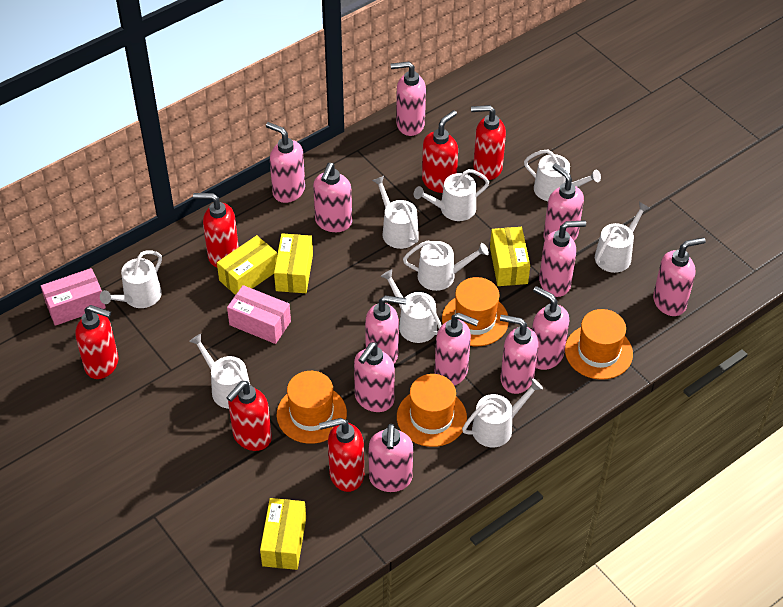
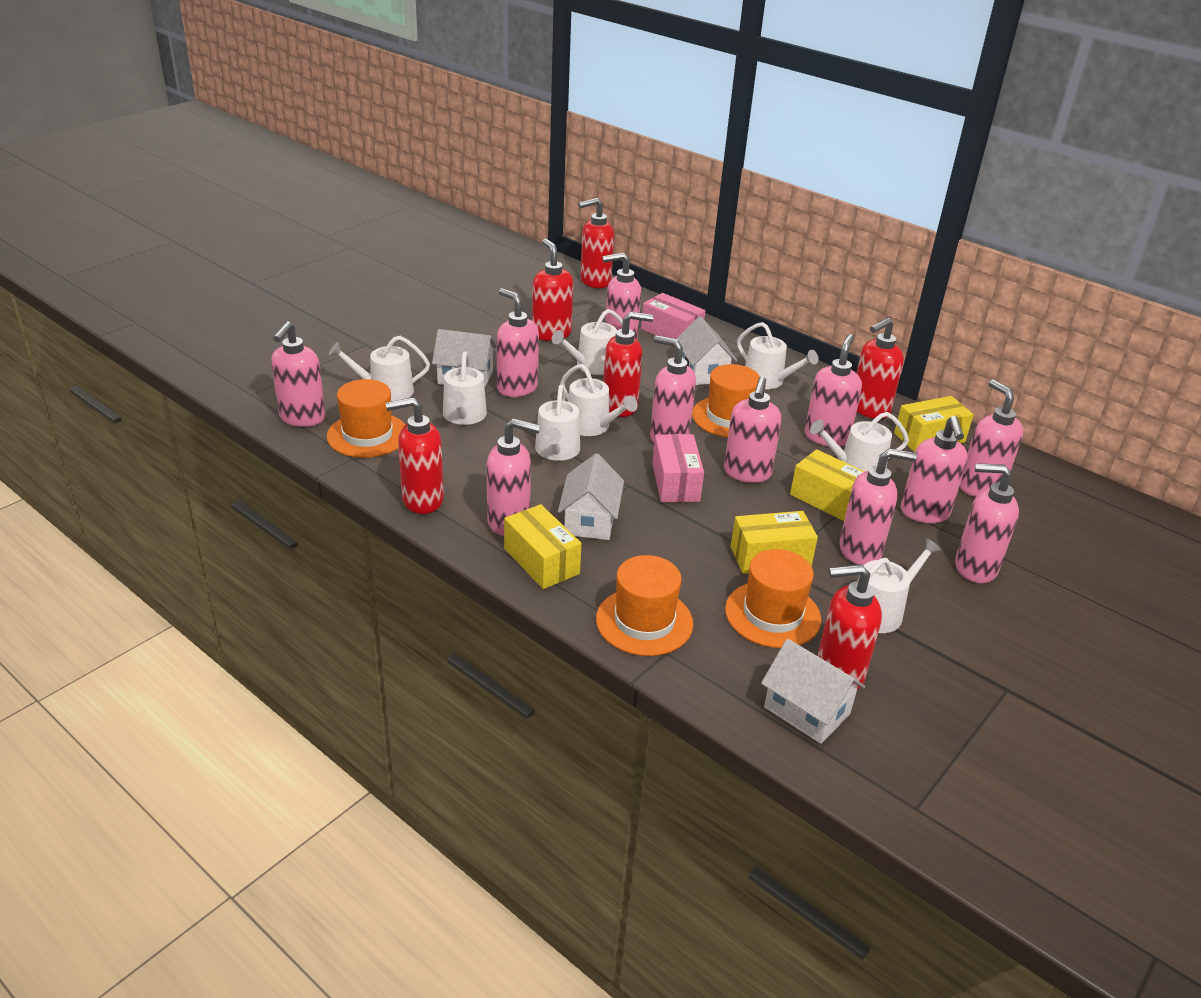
pink soap dispenser: [266,122,305,203] [313,163,352,232] [354,342,395,412] [365,295,406,364] [369,424,413,492] [391,62,426,136] [435,313,479,386] [500,315,539,394] [532,286,569,370] [539,220,586,297] [544,163,584,241] [653,237,706,316] = 12 -> [271,321,325,427] [486,418,541,536] [497,288,539,397] [602,252,641,340] [650,335,696,442] [724,377,782,483] [805,334,862,446] [840,448,917,566] [901,416,968,523] [955,463,1019,584] [960,379,1023,497] = 11
white house: none = 0 -> [432,329,497,387] [558,454,624,540] [676,316,738,385] [761,639,865,744] = 4
white watering can: [100,250,162,308] [189,334,250,409] [372,176,419,249] [380,269,442,343] [403,240,489,291] [414,169,489,221] [462,379,543,447] [524,150,601,201] [595,202,650,273] = 9 -> [329,336,430,401] [443,352,487,425] [535,385,580,461] [552,309,623,375] [560,364,638,436] [737,322,818,389] [810,412,909,471] [858,538,942,633] = 8

